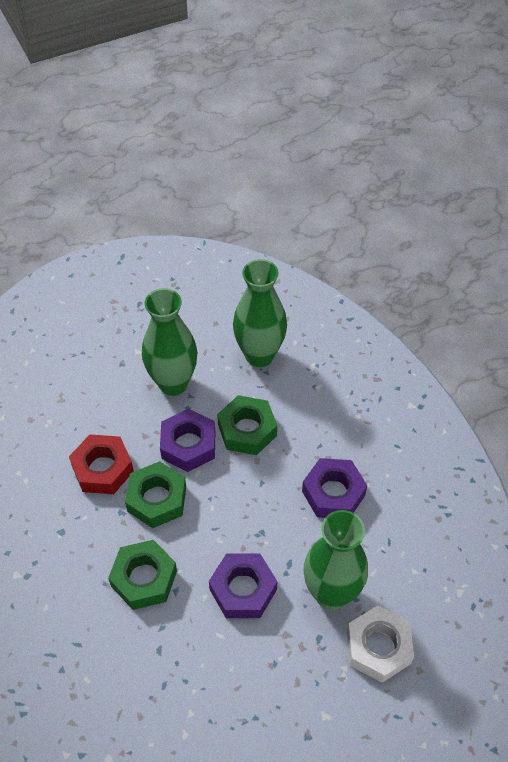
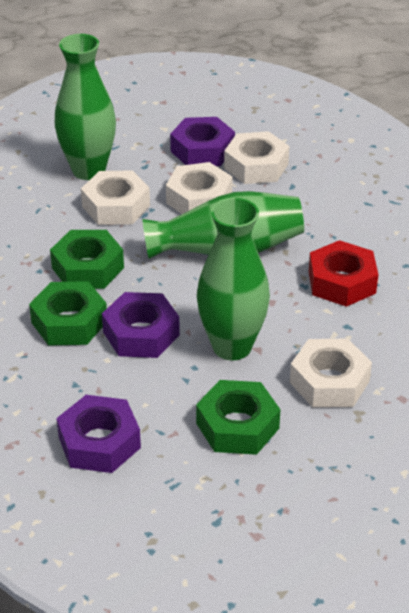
white nut: [347,605,414,683] = 1 -> [81,170,150,225] [166,162,232,214] [224,131,289,184] [290,339,372,408] = 4

